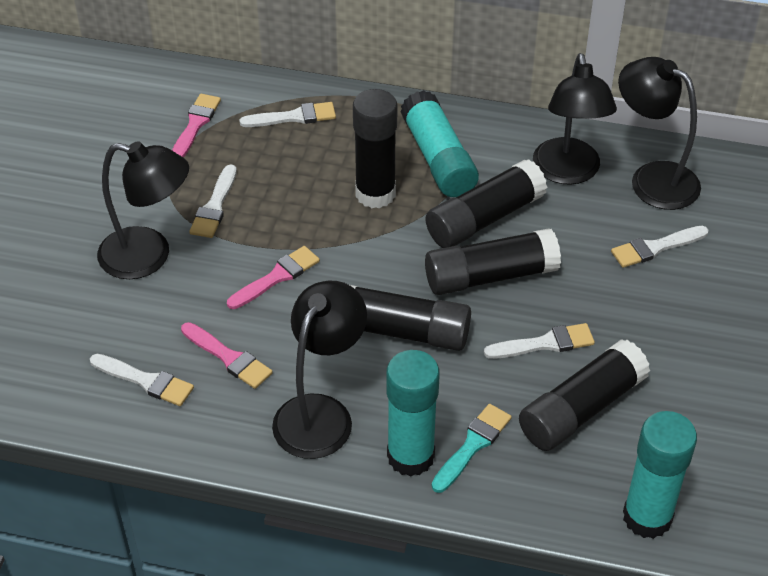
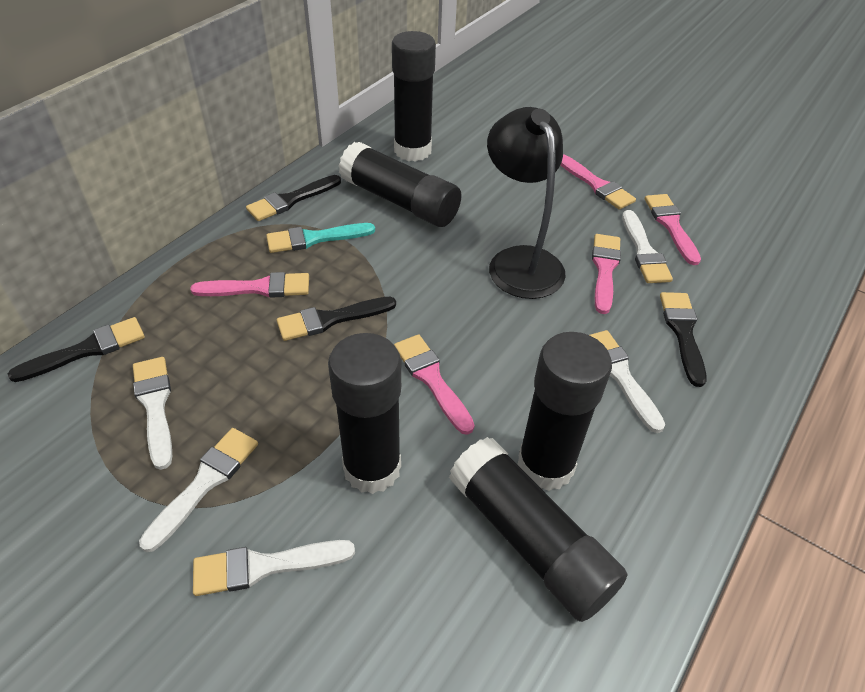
black brush: none = 0 -> [8,317,145,382] [246,175,341,221] [277,297,396,341] [660,292,707,387] = 4
black lamp: [97,141,189,279] [272,281,367,459] [533,53,617,185] [618,57,701,210] = 4 -> [487,107,566,299] = 1
pink brush: [172,94,221,158] [181,322,273,389] [227,246,320,309] = 3 -> [190,272,309,298] [394,334,474,435] [561,155,636,210] [592,234,621,314] [645,194,701,265] = 5
turquoise glue stick: [386,350,440,477] [401,90,479,197] [623,411,697,539] = 3 -> none = 0

